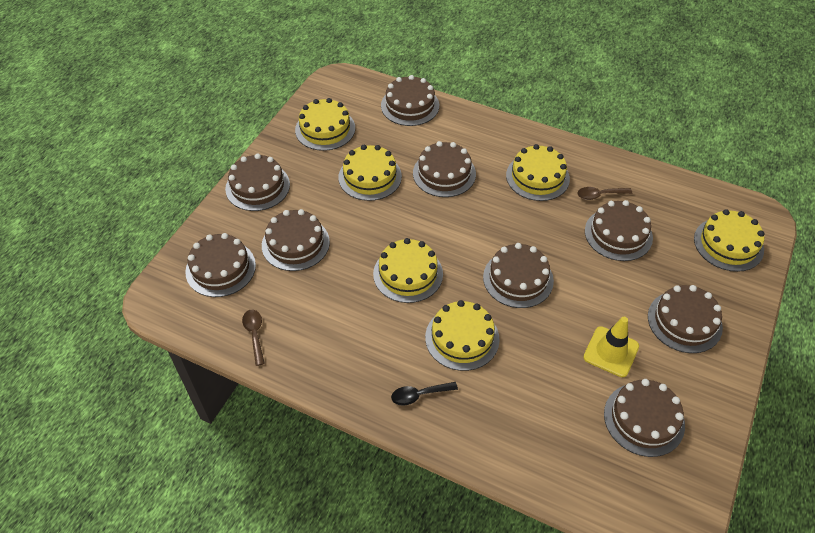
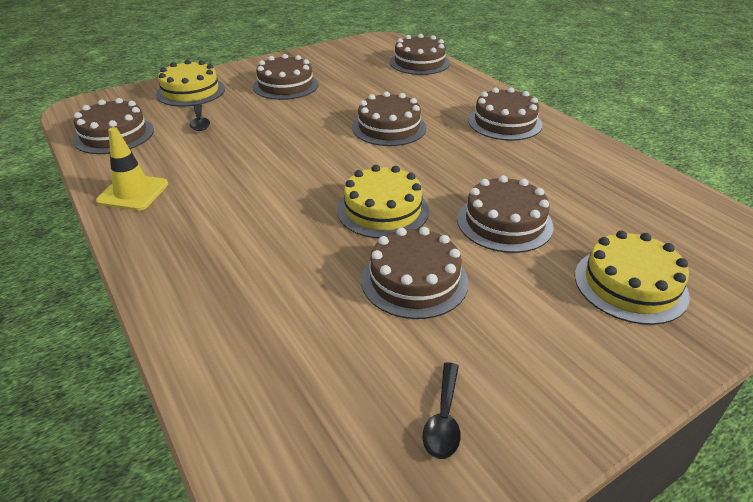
black spoon: [391,382,458,406] = 1 -> [190,104,210,131] [423,362,461,459] = 2
brown cake: [185,233,256,297] [225,154,290,211] [262,209,330,271] [381,75,439,126] [413,141,476,197] [483,243,554,308] [585,200,653,261] [604,379,685,457] [648,285,723,353] = 9 -> [73,98,154,154] [253,54,318,100] [352,91,426,146] [361,227,469,319] [390,34,450,75] [457,175,553,253] [468,87,542,141] = 7
brown spoon: [242,310,265,366] [577,187,632,200] = 2 -> none = 0
yellow cake: [295,98,355,151] [338,145,402,201] [373,238,443,303] [425,300,500,371] [506,144,570,201] [694,209,765,272] = 6 -> [156,60,225,107] [337,165,429,238] [575,231,690,325] = 3

